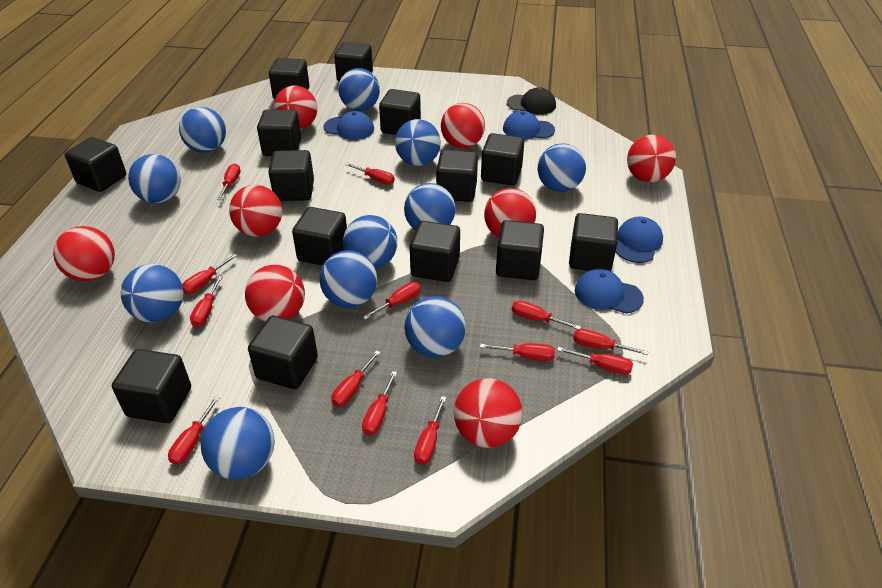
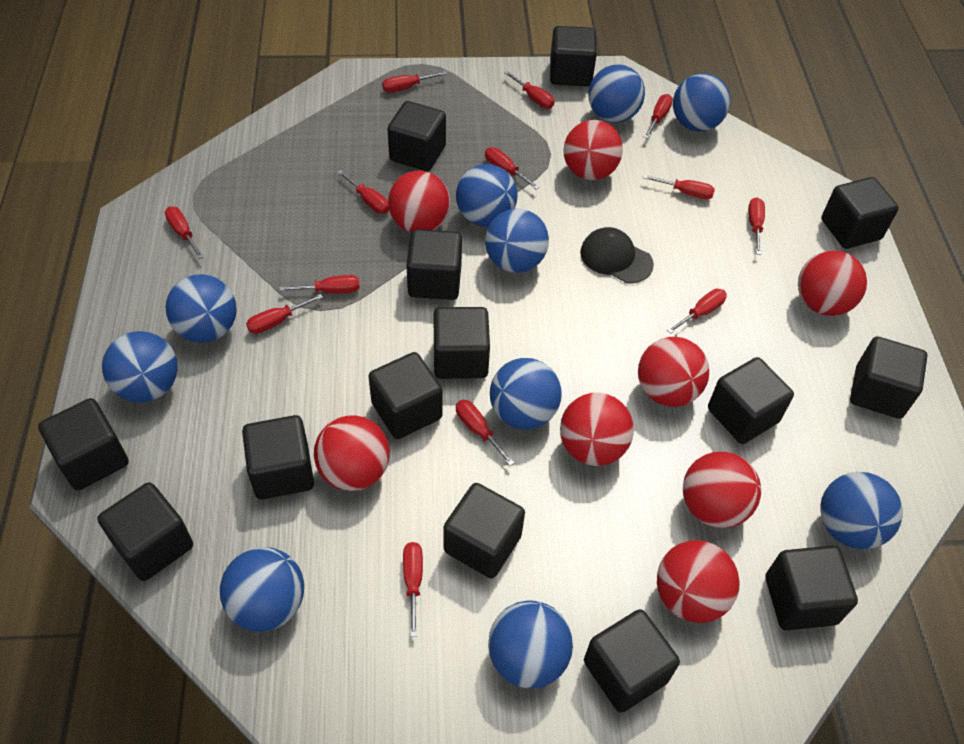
blue ball: [121,264,184,322] [128,154,181,204] [179,107,226,153] [201,407,275,480] [319,250,377,308] [338,68,380,111] [343,215,397,269] [395,119,441,166] [404,183,455,230] [404,296,466,358] [538,143,586,192] = 11 -> [102,331,178,403] [165,274,237,343] [220,547,304,632] [456,164,518,226] [485,208,549,273] [488,600,573,689] [490,358,562,430] [588,64,645,123] [673,73,730,131] [820,472,903,549] = 10
blue cap: [323,111,374,140] [503,111,555,139] [575,269,644,314] [616,217,663,263] = 4 -> none = 0

